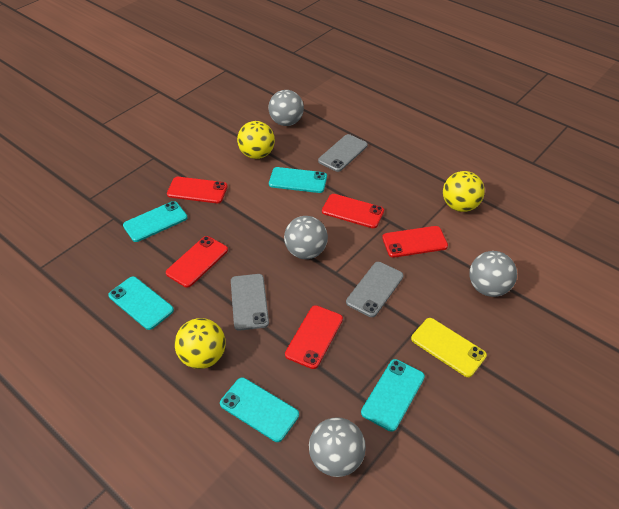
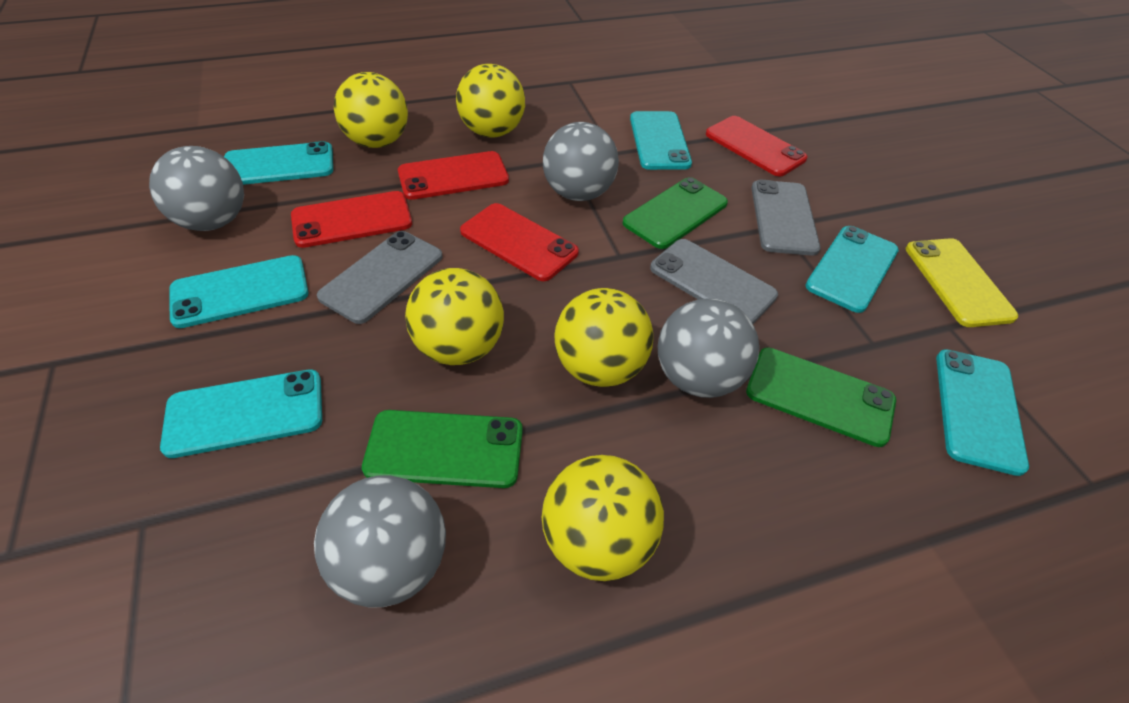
green phone: none = 0 -> [362,410,523,488] [623,177,728,249] [746,347,896,447] = 3
red phone: [166,236,228,287] [167,177,228,203] [285,305,343,369] [322,194,384,228] [382,226,448,258] = 5 -> [291,191,412,248] [398,151,509,200] [460,203,579,281] [706,116,807,176] = 4
turquoise phone: [108,276,174,330] [123,201,187,242] [220,378,299,442] [269,167,327,193] [361,359,425,432] = 5 -> [160,369,322,458] [169,255,308,328] [224,141,333,185] [630,111,692,170] [805,226,899,313] [936,349,1029,476] = 6
yellow ball: [175,318,226,369] [237,121,275,159] [443,171,485,212] = 3 -> [334,72,408,148] [405,268,504,365] [456,64,525,138] [542,455,664,581] [555,288,653,387] = 5

